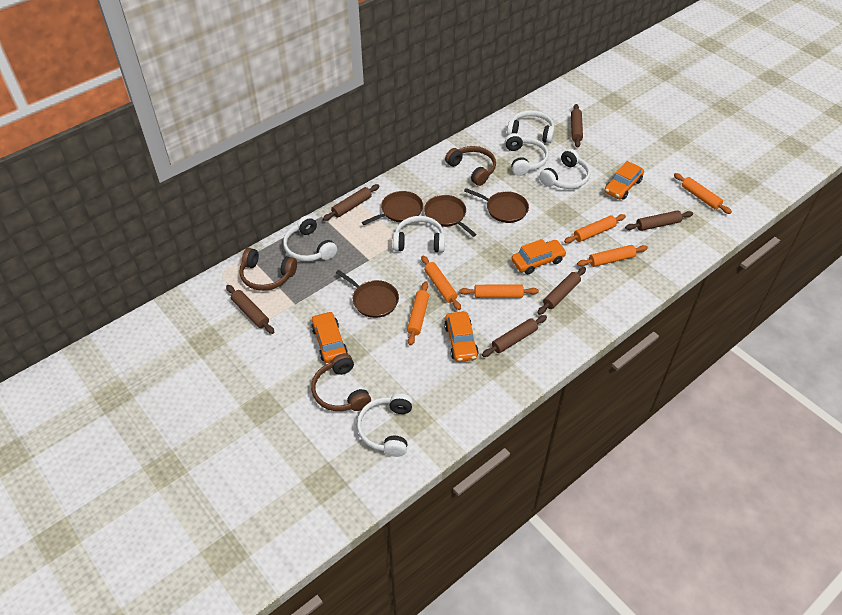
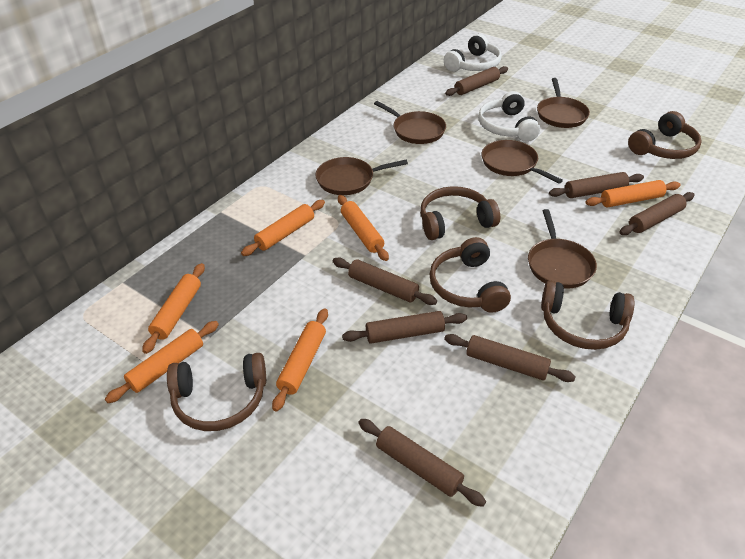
brown headphones: [240,248,297,291] [311,353,371,411] [445,146,496,186] = 3 -> [167,353,266,431] [420,186,500,240] [429,237,511,313] [541,281,635,350] [628,111,702,159] = 5
brown pan: [336,270,399,318] [362,191,423,225] [424,195,477,237] [464,188,529,223] = 4 -> [315,157,408,195] [374,101,446,144] [481,140,563,184] [528,209,597,289] [537,78,590,128] = 5
brown rolling pin: [226,285,274,334] [323,184,379,221] [482,315,547,357] [537,267,586,315] [571,104,583,148] [625,210,693,231] = 6 -> [333,258,437,305] [342,311,467,344] [358,419,486,507] [444,334,576,382] [445,66,508,96] [549,172,644,198] [619,192,694,235] = 7
orange car: [311,311,348,363] [444,311,479,362] [511,239,567,274] [604,161,644,200] = 4 -> none = 0
white headphones: [283,215,337,261] [357,393,413,457] [393,216,445,252] [505,133,549,176] [507,110,555,143] [539,149,590,189] = 6 -> [444,34,502,72] [478,91,540,142] = 2

